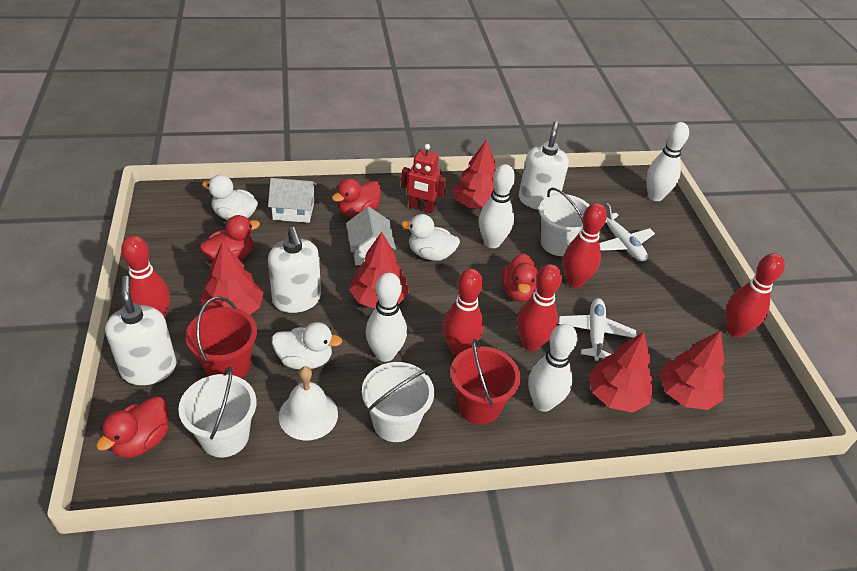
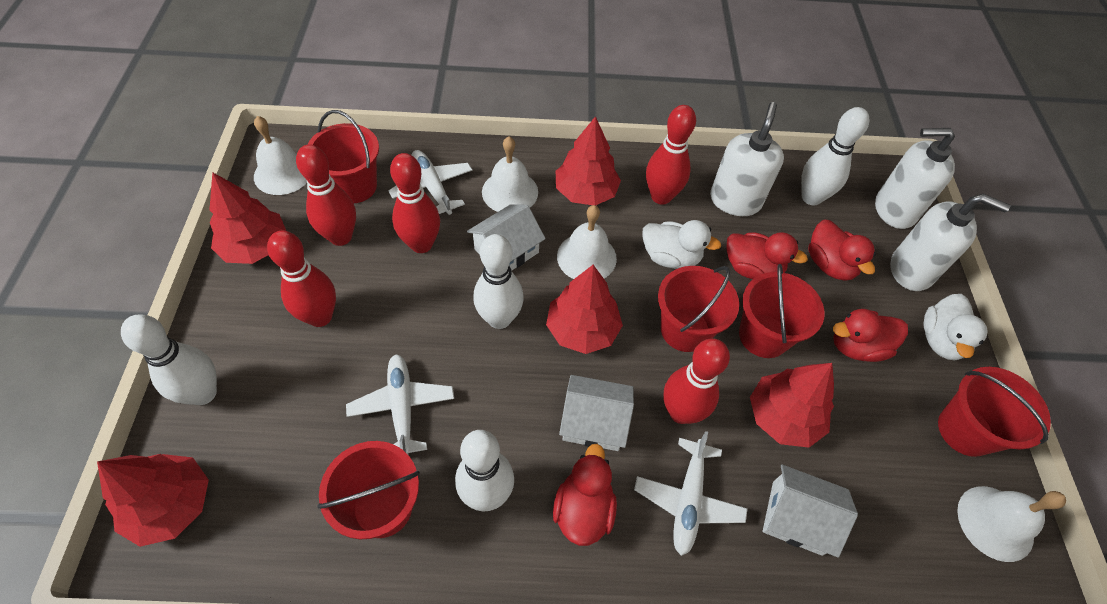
red bucket: [186,296,257,378] [450,339,521,424] = 2 -> [307,110,379,204] [317,441,420,539] [658,266,739,352] [739,264,825,358] [938,367,1051,457] = 5
red robot: [401,144,447,214] = 1 -> none = 0
white bell: [279,366,338,440] = 1 -> [254,116,307,195] [482,137,538,212] [557,205,617,279] [957,486,1066,562] = 4
white bucket: [178,367,257,458] [362,362,434,442] [539,188,590,256] = 3 -> none = 0
white duck: [202,175,258,220] [272,322,342,369] [401,214,460,261] = 3 -> [642,220,721,269] [924,294,988,360] = 2
white house: [268,178,317,223] [346,207,396,265] = 2 -> [467,204,546,271] [559,375,634,451] [763,464,858,558] = 3
white plane: [558,298,636,361] [600,203,655,261] = 2 -> [346,354,454,454] [388,150,473,215] [634,431,748,556] = 3

